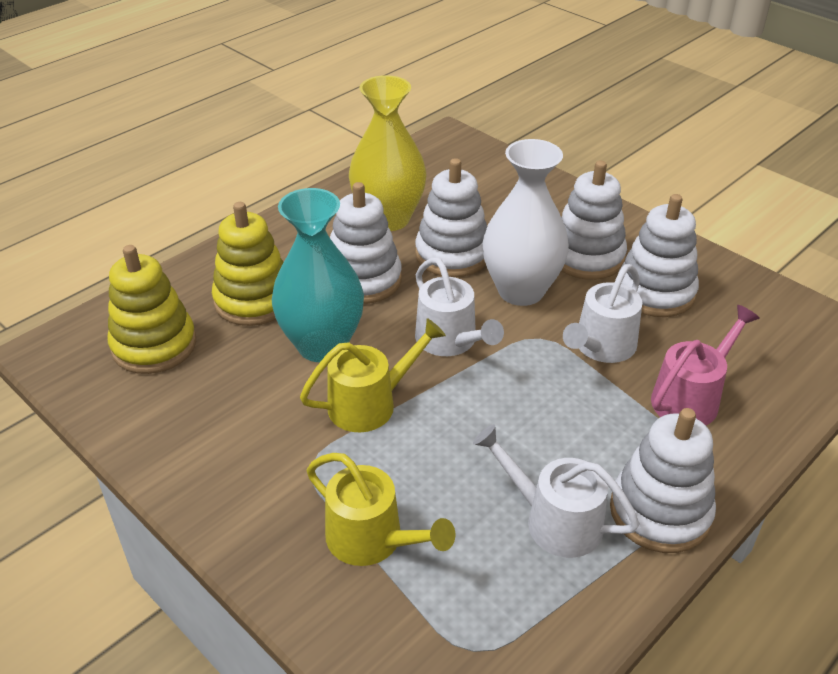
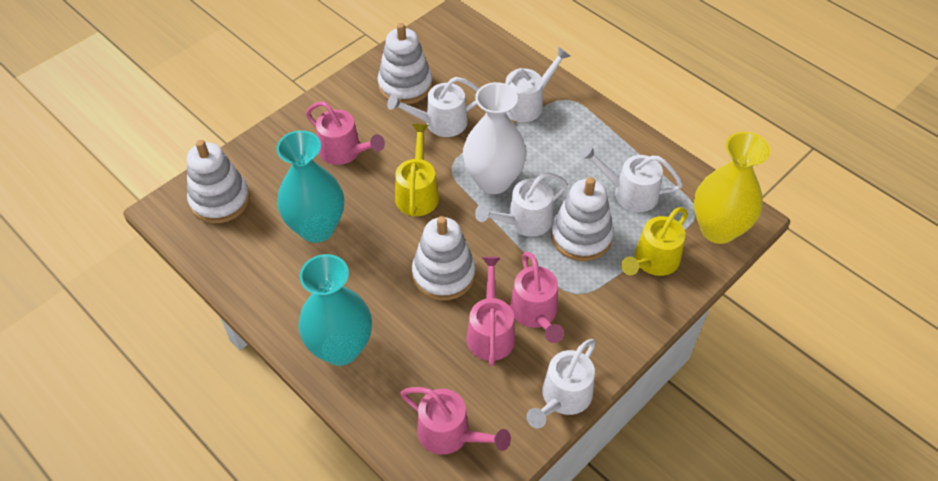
pink watering can: [651,305,760,425] = 1 -> [306,102,385,165] [400,387,511,455] [466,257,515,366] [510,252,564,343] = 4
turquoise vase: [272,188,364,362] = 1 -> [276,130,344,243] [299,254,372,366] = 2
white stacking toy: [330,182,402,304] [415,158,487,277] [561,160,627,280] [610,408,716,553] [619,194,699,317] = 5 -> [187,140,250,223] [378,23,432,104] [412,216,476,301] [551,177,614,261] = 4
white watering can: [415,257,504,356] [473,424,640,558] [563,264,642,363] = 3 -> [387,77,479,137] [475,173,568,237] [505,47,570,122] [526,339,596,428] [580,145,683,212] = 5
yellow stacking toy: [108,245,196,374] [212,202,284,326] = 2 -> none = 0

